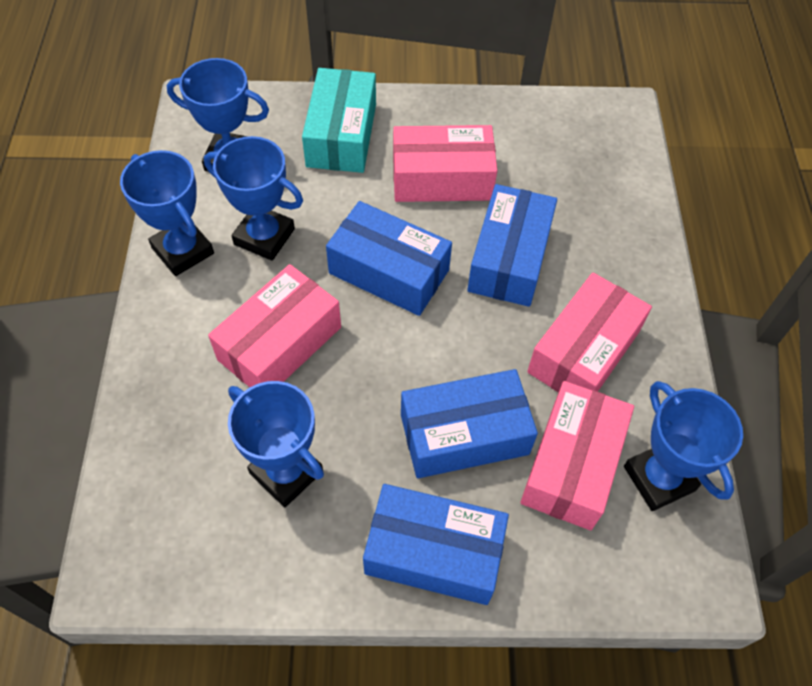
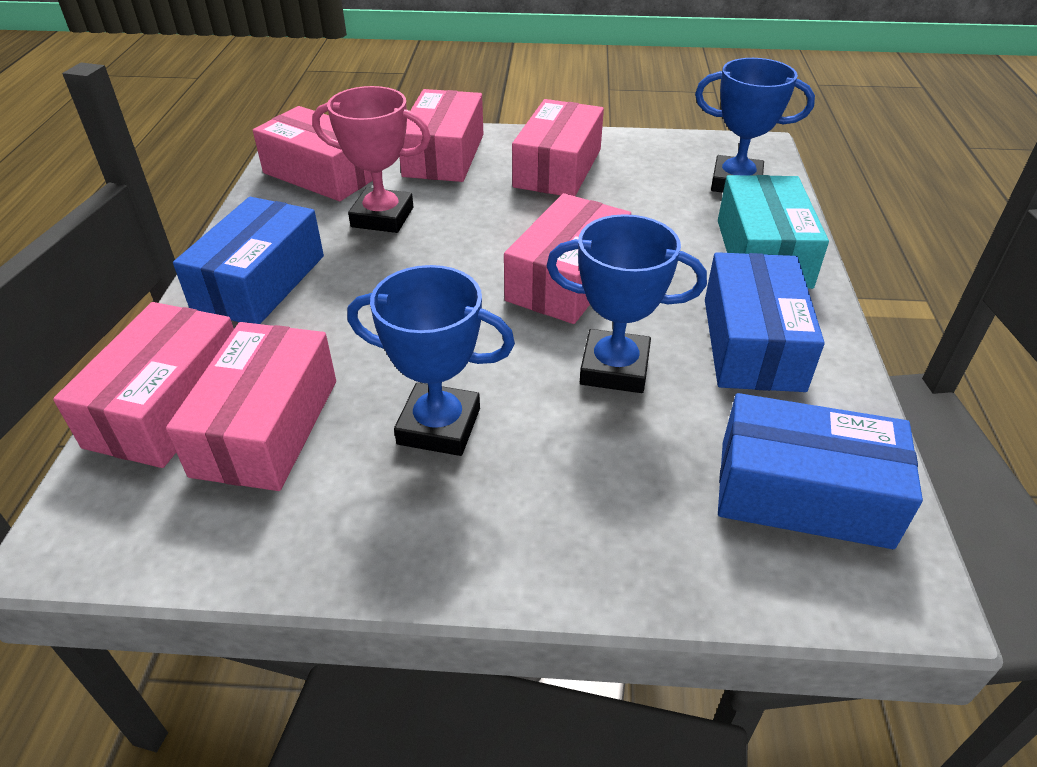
blue box: [326,201,452,316] [363,484,509,605] [401,369,538,478] [467,184,557,307] = 4 -> [173,197,324,324] [705,252,825,392] [718,393,923,549] = 3
blue trophy: [120,150,214,276] [167,58,269,172] [204,136,303,261] [228,381,324,507] [624,381,743,511] = 5 -> [347,265,515,456] [546,214,707,393] [695,58,815,193] = 3
pink box: [208,264,341,387] [393,125,497,202] [520,381,634,530] [527,272,652,393] = 4 -> [53,302,234,468] [166,322,336,491] [253,106,373,201] [399,89,483,182] [504,193,631,324] [512,99,604,196] = 6
pink trophy: none = 0 -> [312,86,431,233] = 1

